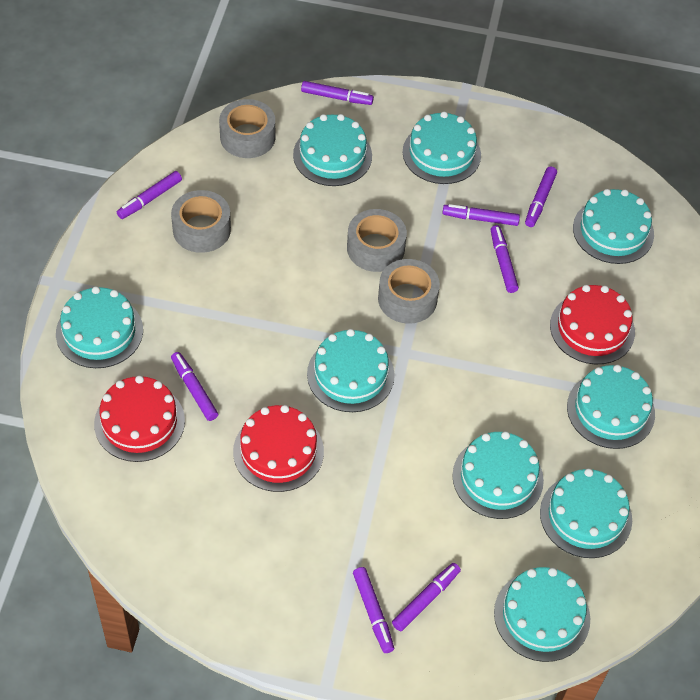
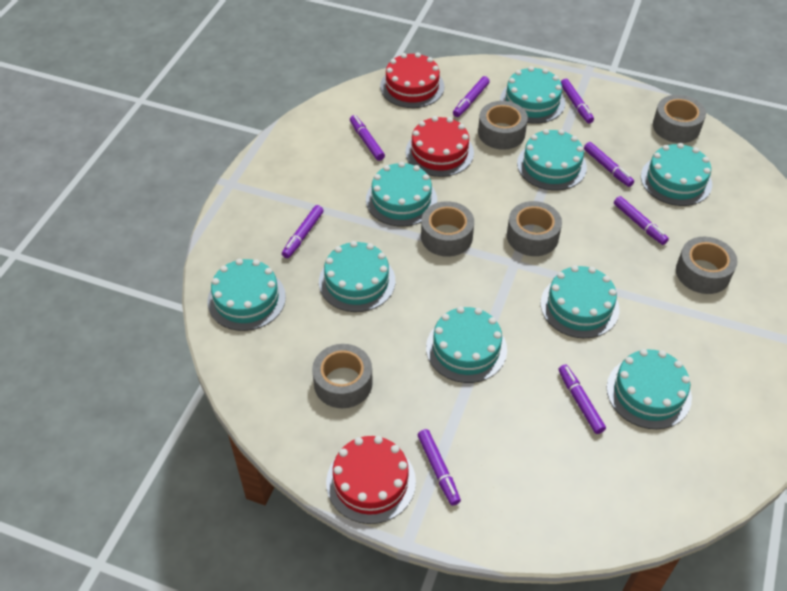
grey tape: [171,190,231,253] [219,99,275,158] [347,209,407,272] [378,259,440,324] = 4 -> [312,344,373,408] [421,201,474,257] [478,101,528,150] [507,201,562,256] [653,95,706,143] [676,237,738,294] = 6

